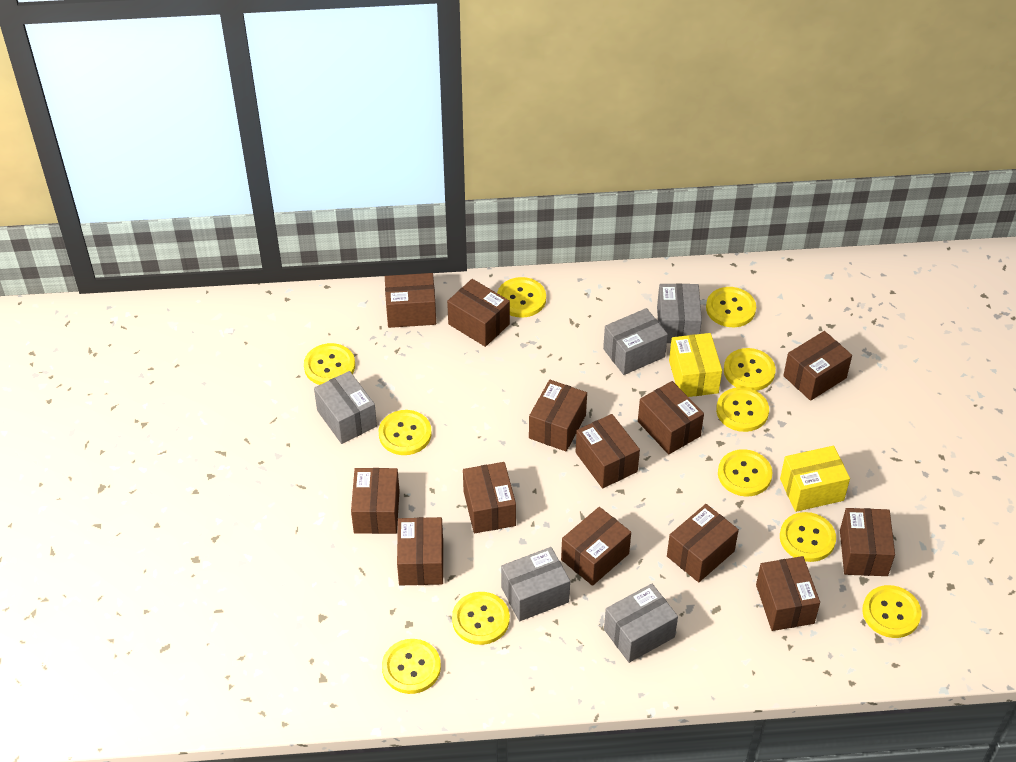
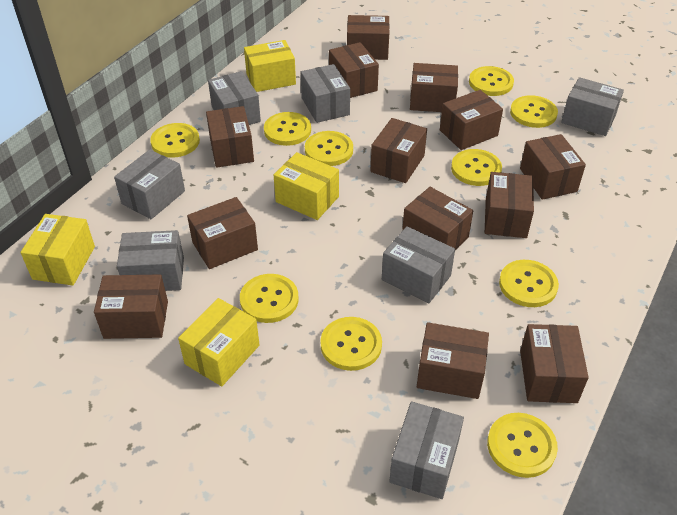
grey box: [314,371,377,444] [501,547,570,621] [603,308,668,375] [604,584,678,663] [657,283,702,343] = 5 -> [114,149,185,219] [117,230,184,291] [208,71,261,125] [301,64,350,123] [382,226,455,303] [389,401,464,499] [561,77,624,136] = 7
yellow box: [669,333,722,397] [780,446,850,512] = 2 -> [20,214,95,286] [178,298,260,386] [244,40,296,92] [274,152,339,220] = 4
yellow button: [304,343,355,385] [379,410,432,455] [382,639,441,694] [452,592,510,645] [497,277,546,318] [706,287,756,327] [716,387,769,432] [718,449,772,497] [724,348,776,391] [780,512,836,562] [862,585,922,638] = 11 -> [150,123,200,157] [240,274,299,323] [264,112,311,146] [305,131,353,166] [320,317,382,371] [451,149,502,186] [469,66,514,96] [487,413,558,478] [499,260,559,307] [510,95,558,128] = 10

